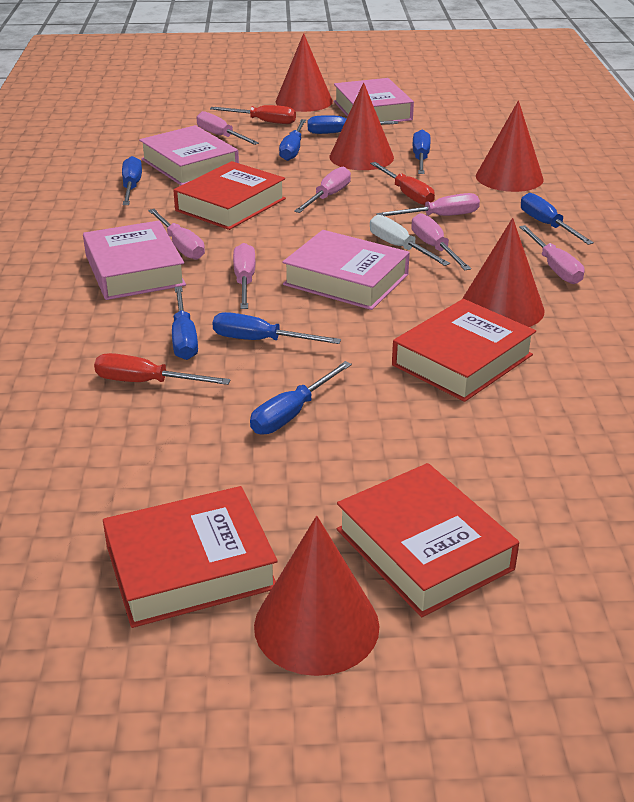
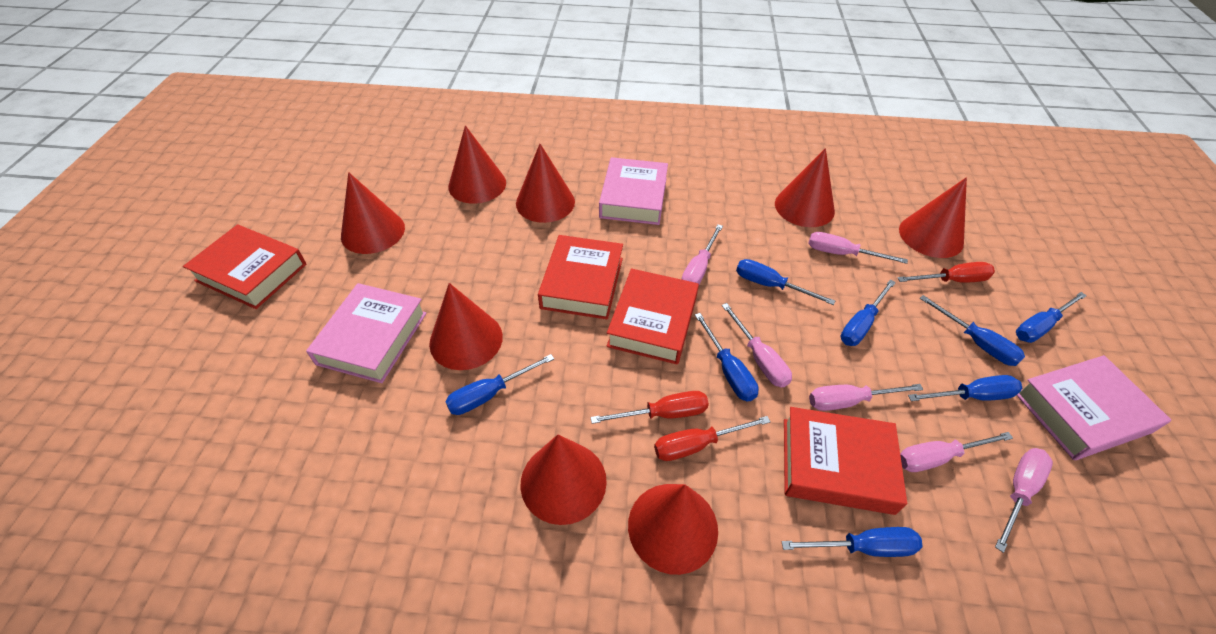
pink book: [83,221,186,300] [139,125,239,185] [282,230,410,310] [334,78,414,122] = 4 -> [306,283,427,383] [599,157,668,225] [1016,355,1171,460] = 3
pink screwdriver: [148,209,205,260] [197,111,259,145] [233,243,255,309] [294,167,351,213] [376,193,480,216] [411,213,471,270] [519,225,585,284] = 7 -> [681,224,723,284] [722,303,792,387] [809,232,908,264] [809,384,923,411] [900,432,1013,472] [995,448,1053,553] = 6
red cone: [254,516,380,676] [276,33,333,112] [330,82,394,170] [462,218,545,327] [476,101,544,192] = 5 -> [341,172,405,254] [429,283,503,370] [448,125,506,204] [516,144,575,223] [521,434,607,525] [628,484,718,575] [775,148,835,227] [899,177,967,258] = 8
white screwdriver: [370,215,450,266] = 1 -> none = 0

